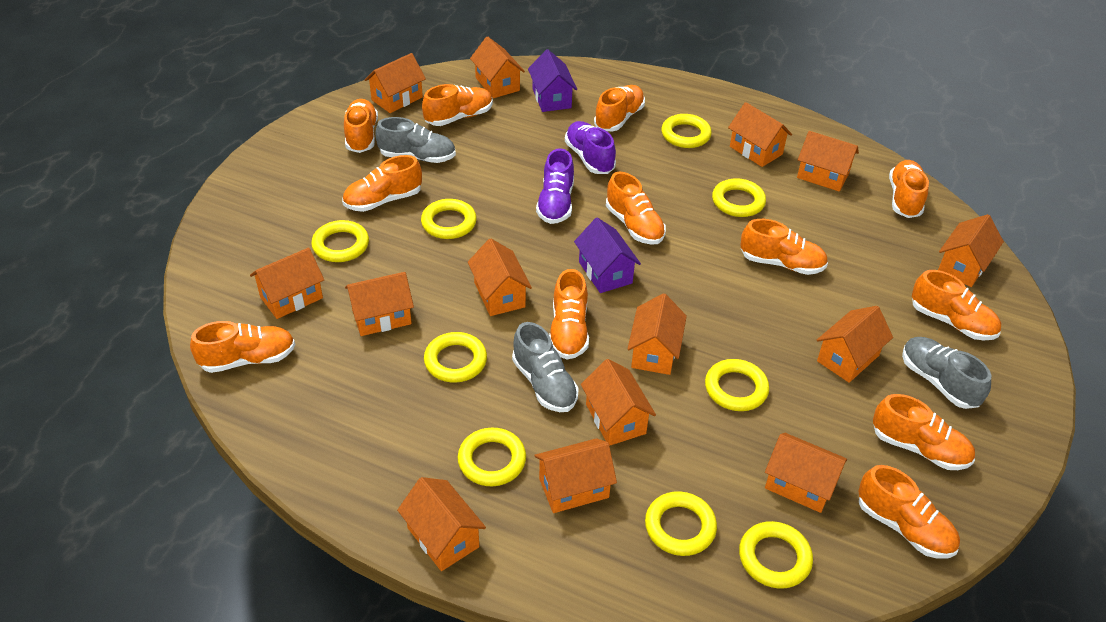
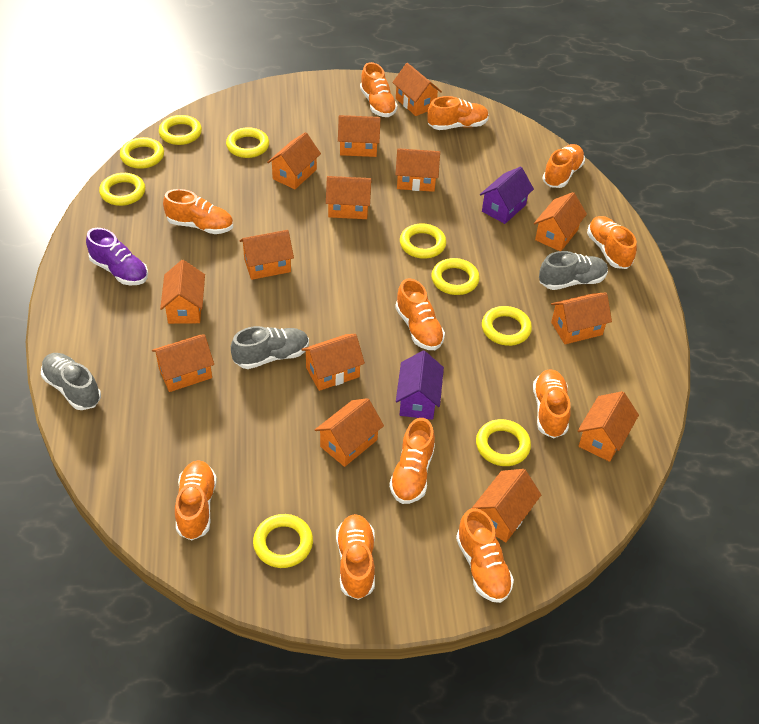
orange shoe: [190,321,295,373] [342,155,422,212] [344,99,378,153] [422,84,493,126] [549,269,589,360] [594,85,645,132] [606,172,666,245] [740,219,828,275] [858,465,960,559] [873,394,975,470] [889,160,929,218] [912,270,1001,340] = 12 -> [163,189,233,234] [175,460,217,540] [336,514,375,600] [360,62,398,117] [389,418,435,504] [395,278,445,350] [427,96,489,130] [456,508,514,603] [533,369,571,438] [542,144,585,188] [587,216,637,269] = 11
purple shoe: [536,148,574,224] [565,121,616,174] = 2 -> [86,228,148,285] = 1

